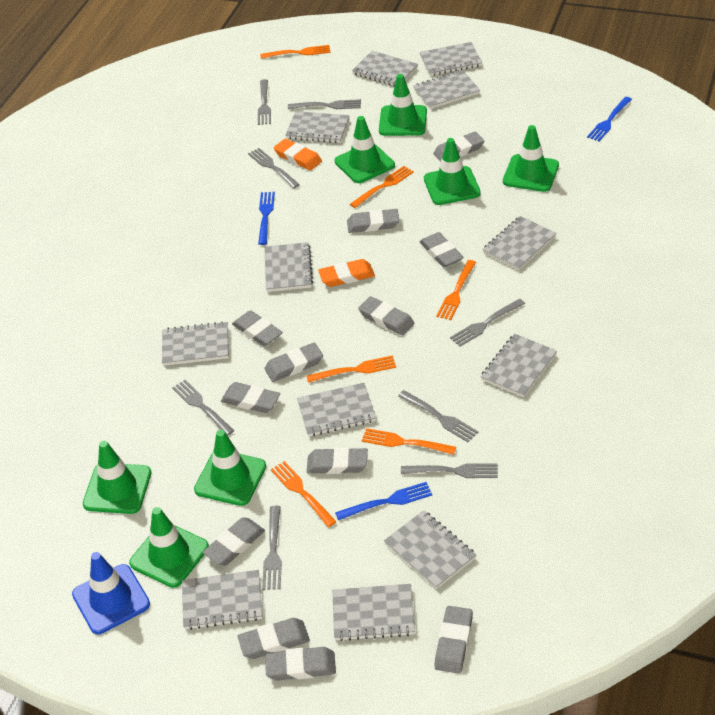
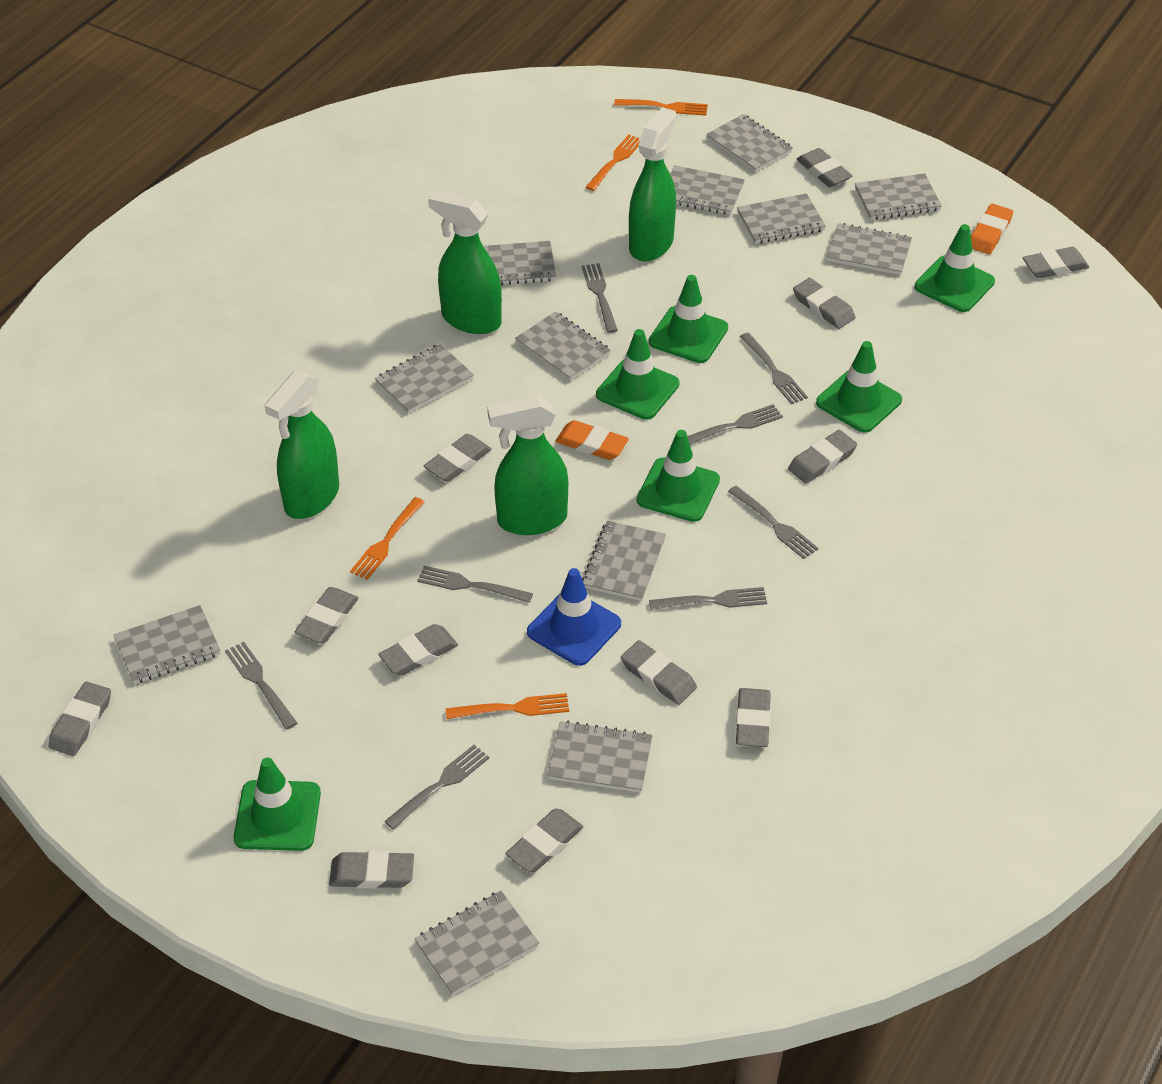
blue fork: [258,192,275,245] [335,482,432,520] [587,97,632,141] = 3 -> none = 0
green spray bottle: none = 0 -> [264,371,339,519] [428,190,502,334] [487,395,568,535] [629,107,677,261] = 4
green traffic cone: [83,441,151,514] [129,507,209,588] [194,430,266,506] [335,116,395,183] [379,74,427,136] [424,138,481,205] [503,125,559,192] = 7 -> [234,757,321,851] [596,329,679,420] [637,430,720,522] [649,275,728,363] [816,341,902,433] [915,224,995,312] = 6
orange fork: [260,45,330,59] [271,461,337,527] [306,355,396,383] [350,166,414,208] [362,428,456,455] [436,260,476,320] = 6 -> [350,497,424,580] [446,693,569,719] [586,135,640,191] [614,99,708,116] = 4

